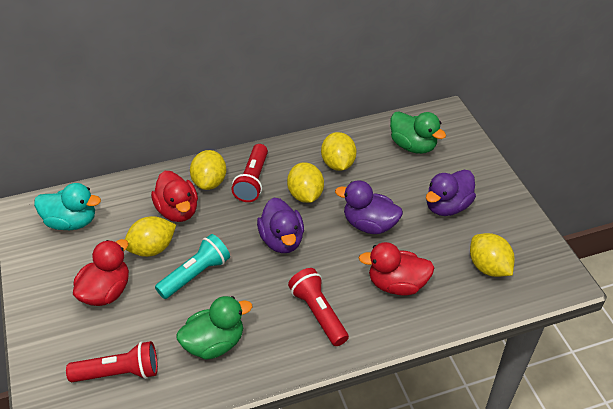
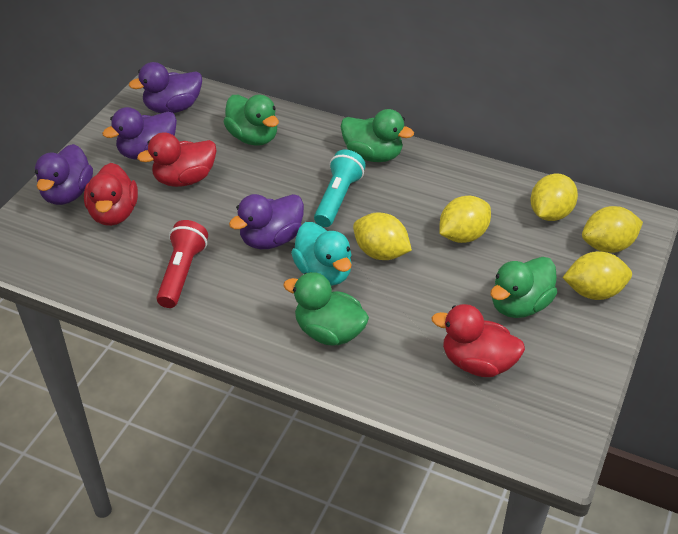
green duck: [176,296,252,360] [390,111,446,154] = 2 -> [224,95,279,146] [283,272,369,345] [341,109,414,162] [490,257,557,318] = 4
purple duck: [257,198,304,253] [335,180,403,234] [426,170,476,216] = 3 -> [35,144,93,205] [102,107,177,160] [129,62,202,113] [229,194,304,249] = 4
red flashlight: [66,341,158,382] [231,144,268,202] [288,268,349,346] = 3 -> [157,220,208,308] = 1

